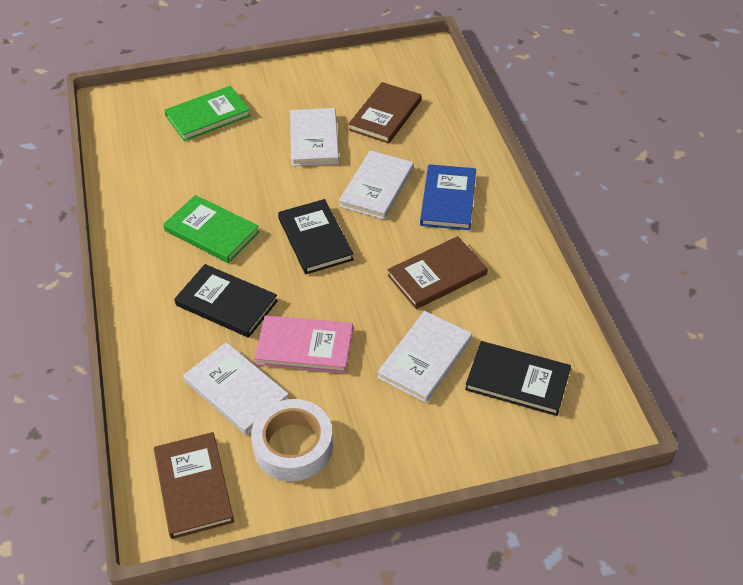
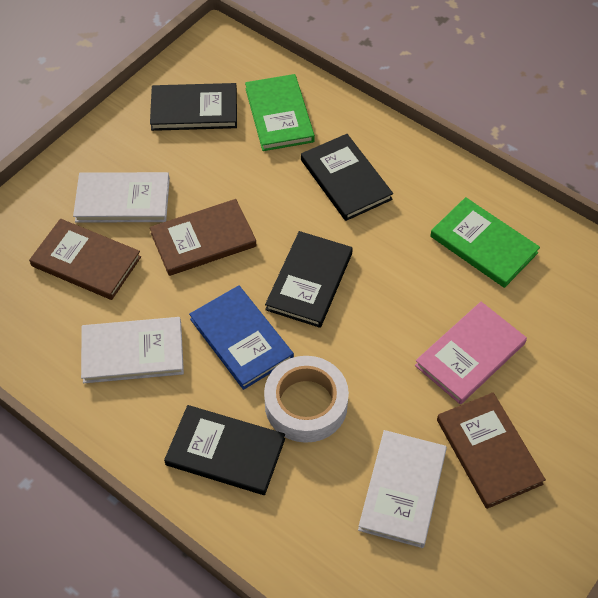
black book: [174,264,278,338] [278,199,354,274] [465,341,571,416] = 3 -> [150,83,237,131] [164,405,285,495] [265,231,353,328] [301,134,393,221] = 4
white book: [183,342,289,435] [290,108,339,166] [339,151,414,220] [377,311,472,403] = 4 -> [73,172,170,222] [81,317,184,383] [358,430,447,548] = 3

